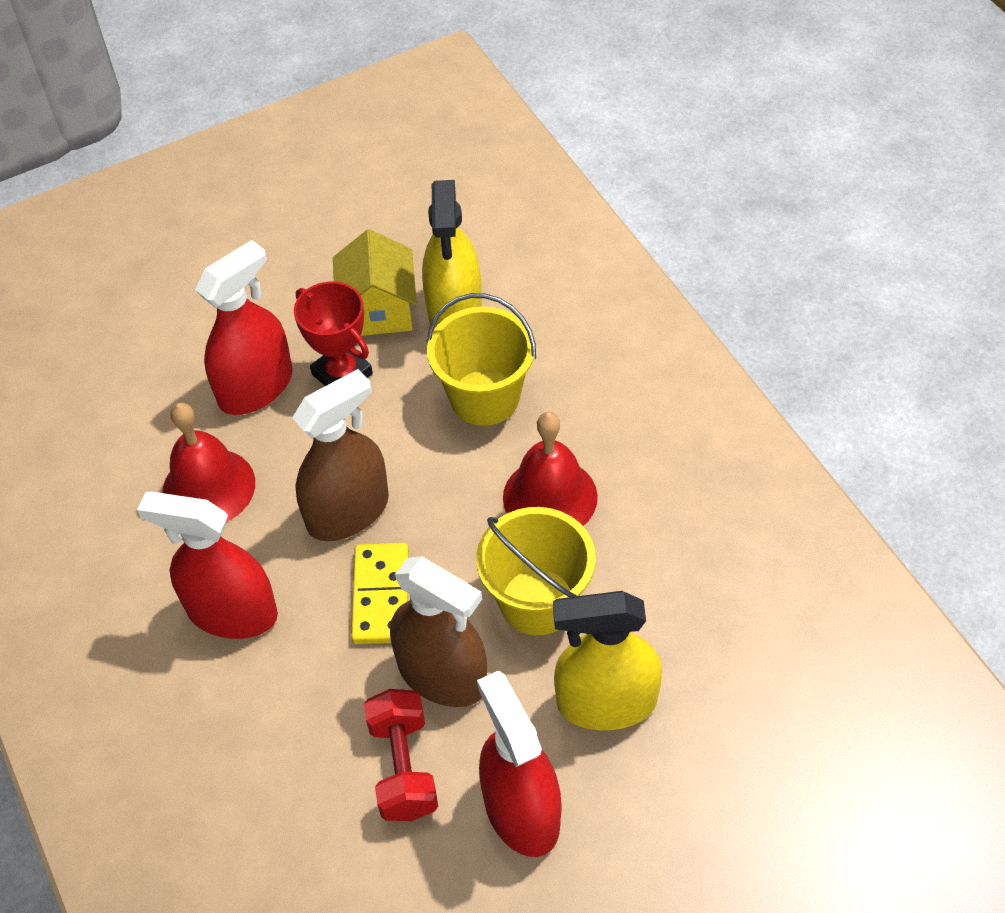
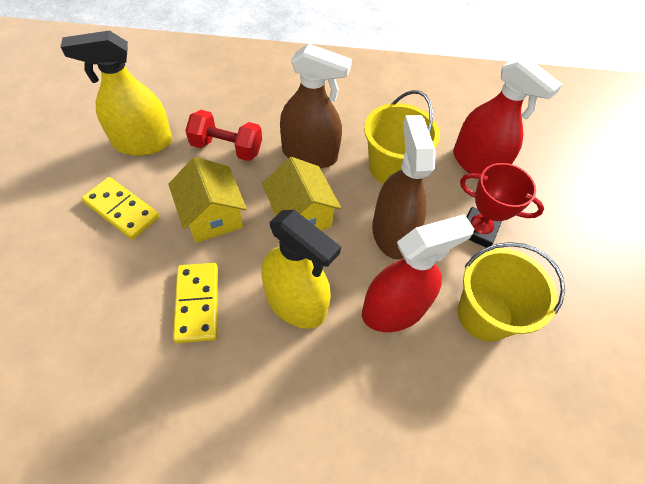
red bell: [163,403,255,522] [503,412,598,526] = 2 -> none = 0
red spray bottle: [137,491,278,639] [195,240,292,415] [477,671,561,857] = 3 -> [362,214,474,332] [453,56,563,174] = 2
yellow domino: [351,543,409,644] = 1 -> [81,177,159,240] [173,263,218,343] = 2
yellow house: [333,229,417,336] = 1 -> [168,157,247,243] [262,157,341,230] = 2

